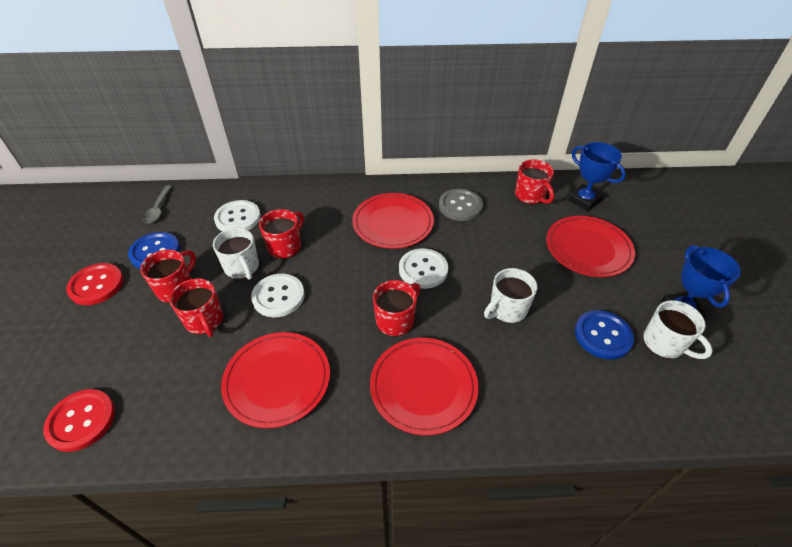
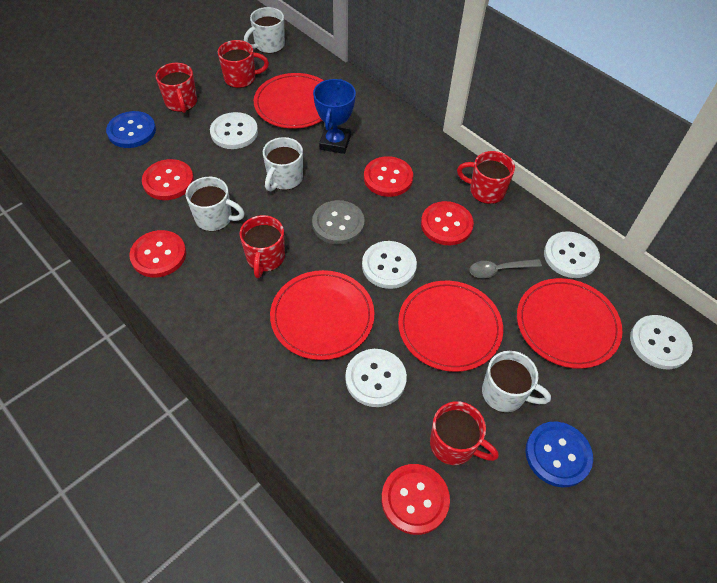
blue trophy: [568,142,626,211] [661,245,741,318] = 2 -> [313,79,356,154] = 1
red button: [43,389,115,452] [66,263,124,305] = 2 -> [129,230,186,278] [142,159,194,200] [364,156,413,197] [381,464,450,535] [421,201,474,245] = 5
white button: [214,200,261,231] [251,274,305,317] [399,248,448,289] = 3 -> [210,112,258,149] [345,349,407,407] [362,241,417,289] [544,231,600,278] [630,315,693,369] = 5
white mug: [213,228,259,280] [484,268,537,323] [643,300,713,359] = 3 -> [185,177,245,231] [244,7,285,54] [263,137,303,191] [482,351,551,412] = 4

